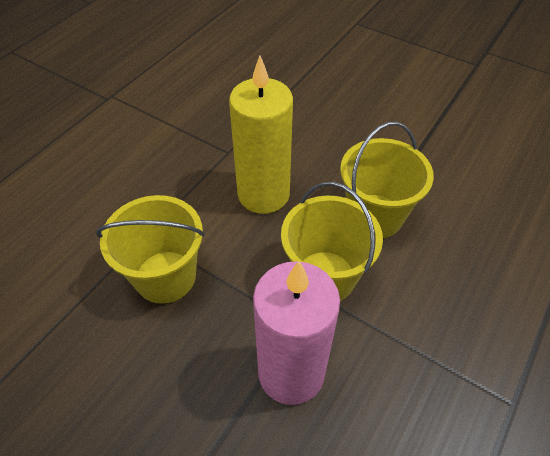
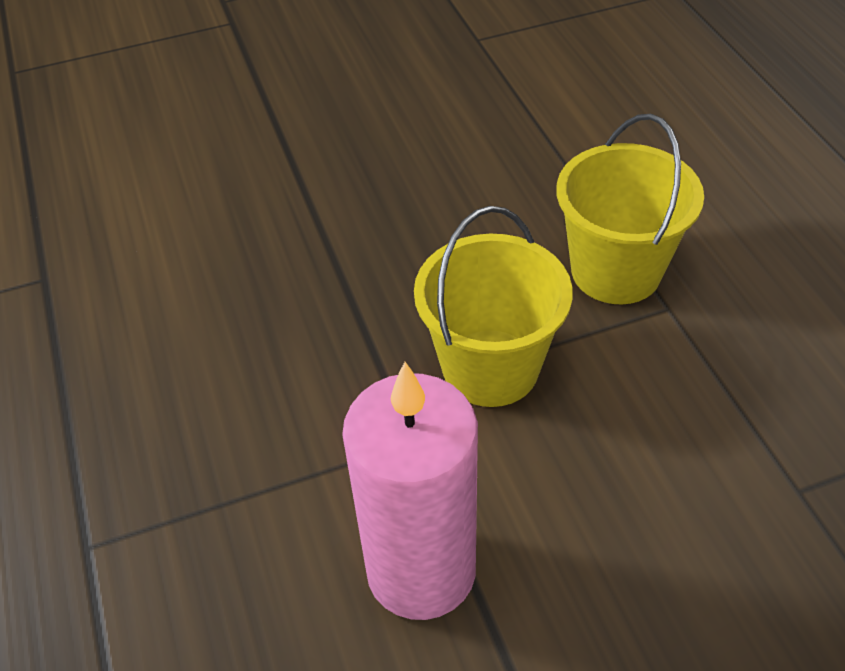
yellow bucket: [96,195,205,304] [281,182,383,301] [340,121,434,238] = 3 -> [414,206,573,407] [557,114,704,304] = 2
yellow candle: [229,56,293,214] = 1 -> none = 0

